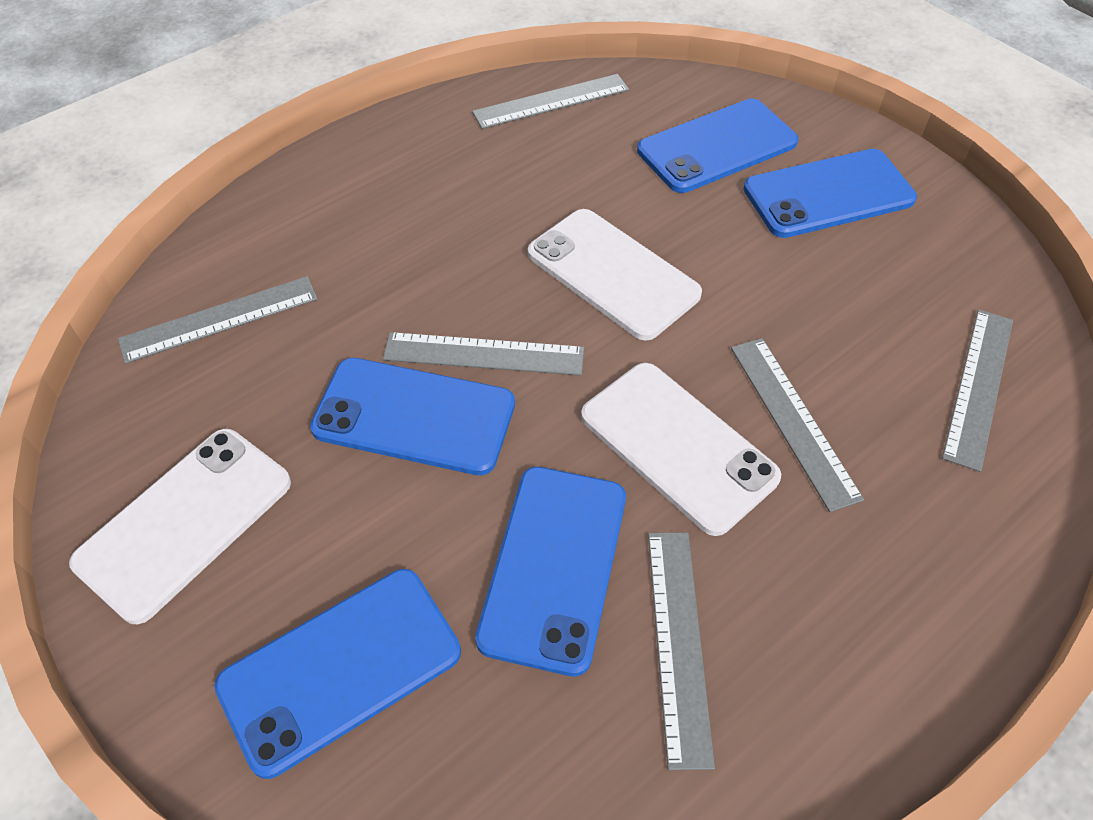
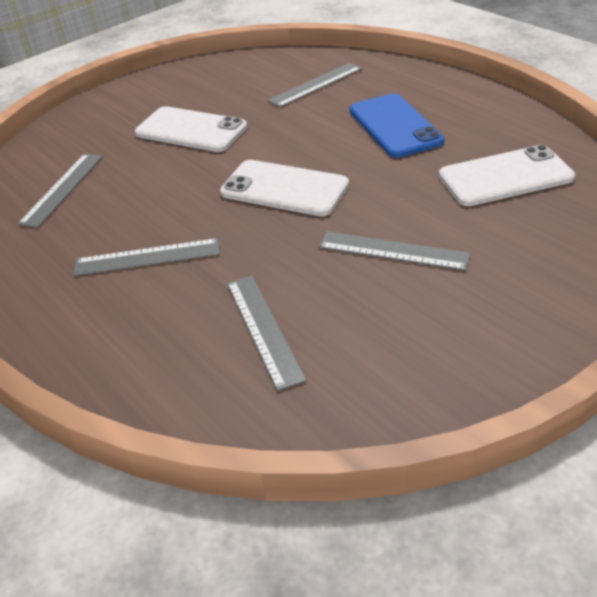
blue phone: [214,569,461,779] [310,358,515,475] [475,467,626,677] [637,99,798,193] [743,149,917,238] = 5 -> [350,93,444,158] = 1
grey ruler: [118,276,318,364] [383,332,584,376] [472,74,629,129] [648,532,715,770] [731,338,864,512] [942,309,1013,472] = 6 -> [18,154,103,228] [74,238,220,276] [227,276,307,391] [268,63,362,107] [319,231,471,271] = 5

